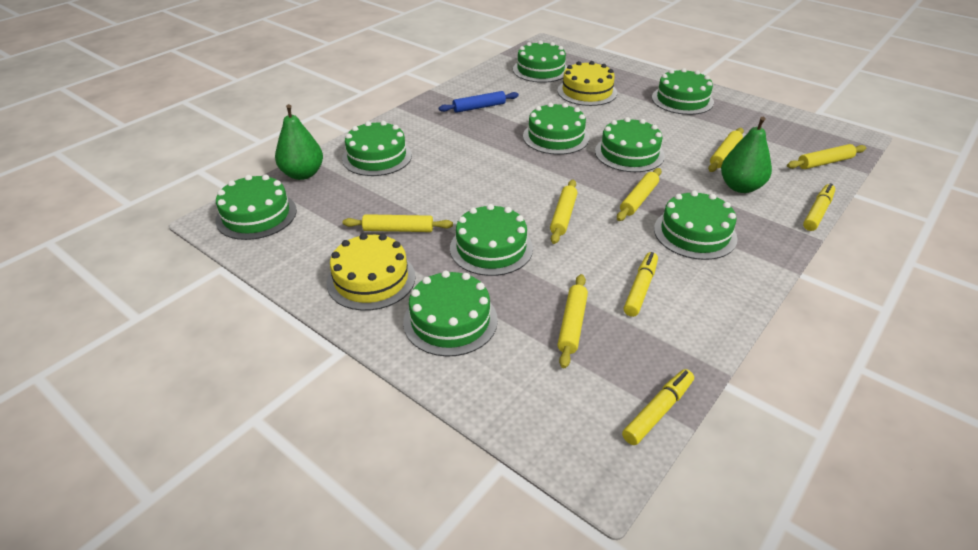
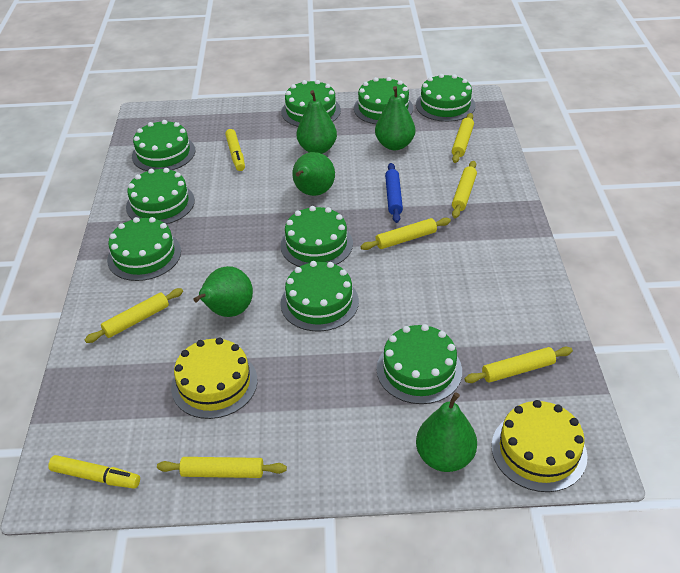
green pear: [275,104,323,180] [721,117,772,193] = 2 -> [193,266,253,317] [292,152,335,196] [297,90,337,154] [375,86,415,150] [416,392,477,472] = 5
yellow marker: [622,369,694,445] [624,252,658,317] [803,183,835,231] = 3 -> [48,455,140,488] [225,129,245,171] = 2

